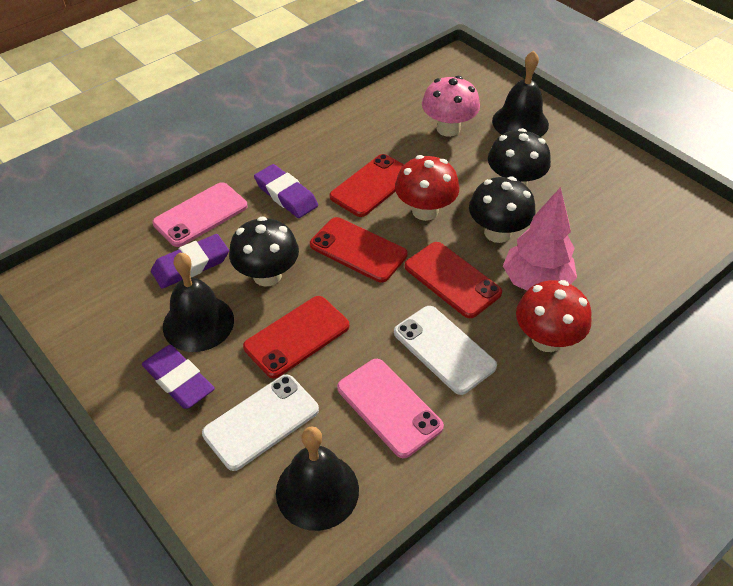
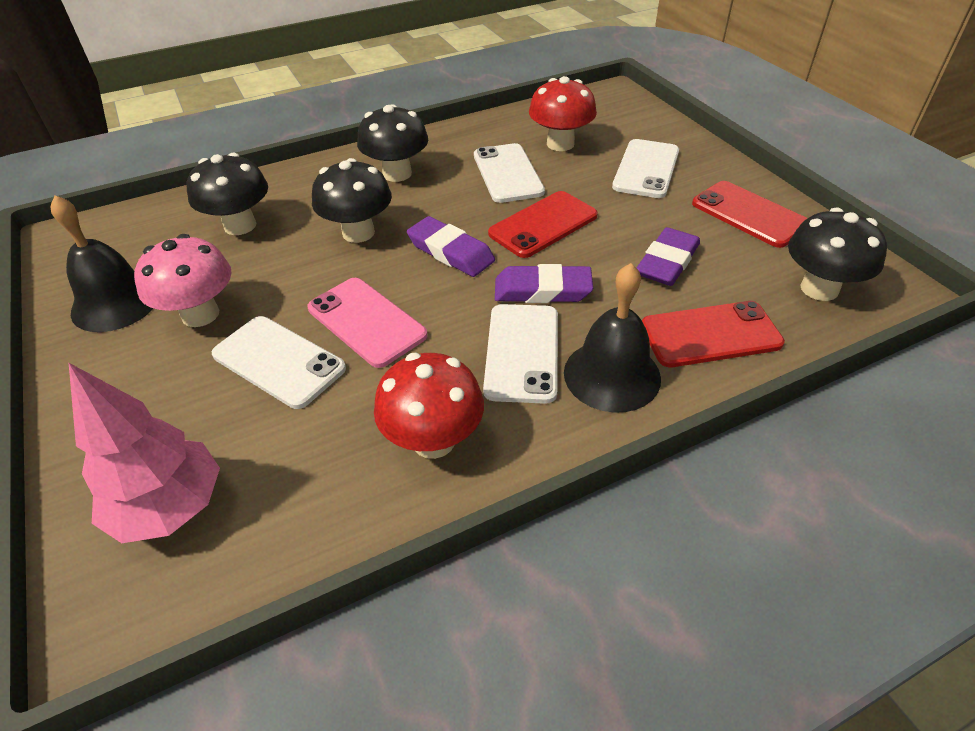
black bell: [163,253,234,352] [276,426,359,531] [492,51,549,137] = 3 -> [50,196,154,332] [564,263,661,413] = 2
black mushroom: [229,216,299,287] [469,176,536,243] [488,128,551,186] = 3 -> [186,153,268,235] [312,158,392,243] [357,104,428,182] [788,207,887,301] = 4
pink phone: [152,182,248,247] [337,359,444,458] = 2 -> [307,278,428,368] = 1
red phone: [243,296,350,378] [310,217,408,282] [330,154,404,217] [405,242,502,318] = 4 -> [488,191,598,258] [642,301,785,367] [692,181,807,248] = 3
white phone: [202,375,319,471] [394,306,497,395] = 2 -> [212,316,346,409] [474,143,545,203] [483,304,558,404] [612,139,679,198] = 4

